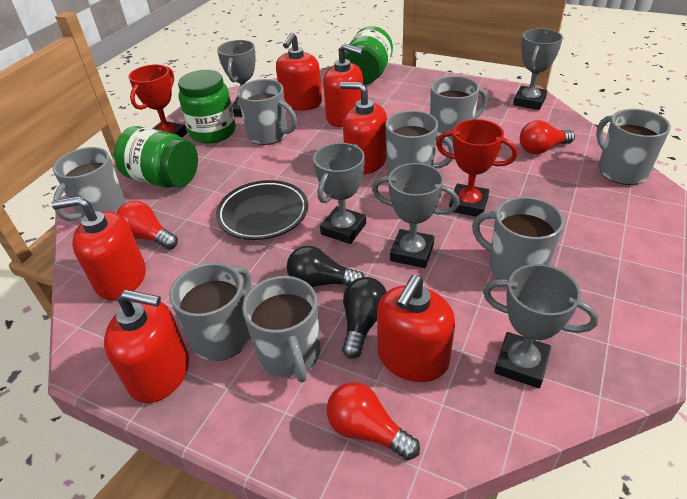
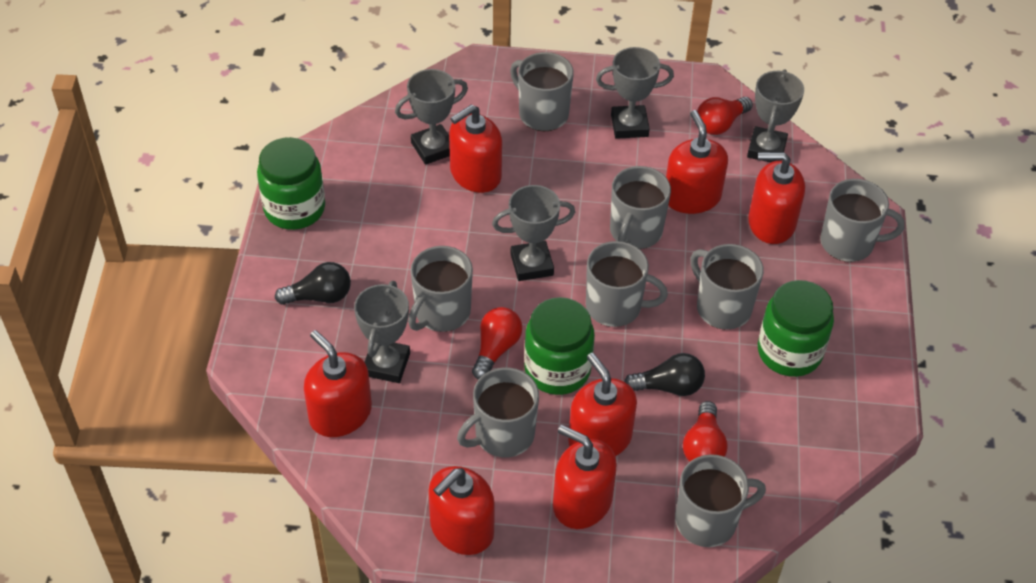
black plate: [216,180,308,240] = 1 -> none = 0
red soap dispenser: [51,196,146,300] [104,290,189,403] [276,33,322,111] [323,43,363,127] [340,82,387,174] [377,275,455,382] = 6 -> [304,330,372,437] [428,466,495,555] [449,105,502,193] [553,425,617,529] [568,353,637,456] [666,110,728,214] [748,152,805,244] = 7
red trophy: [128,64,187,137] [436,119,518,217] = 2 -> none = 0

